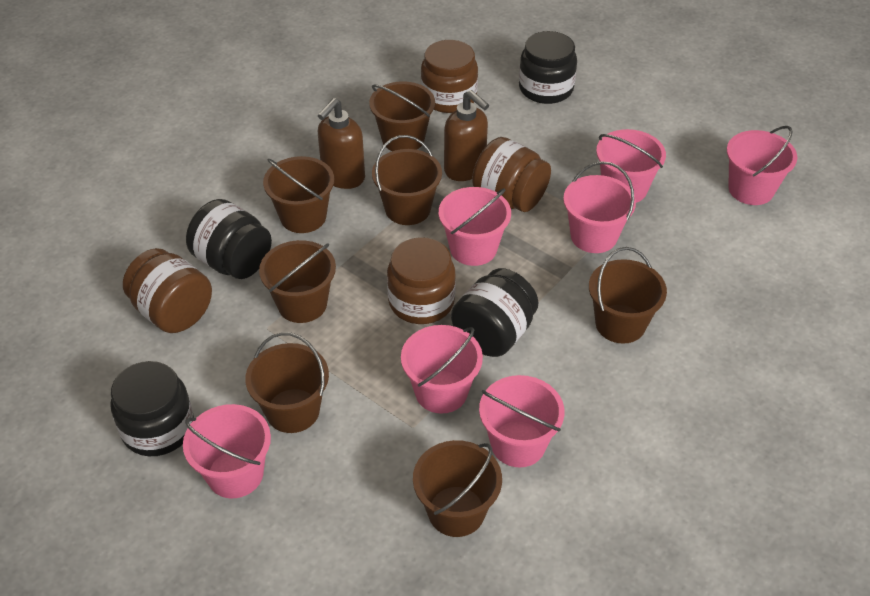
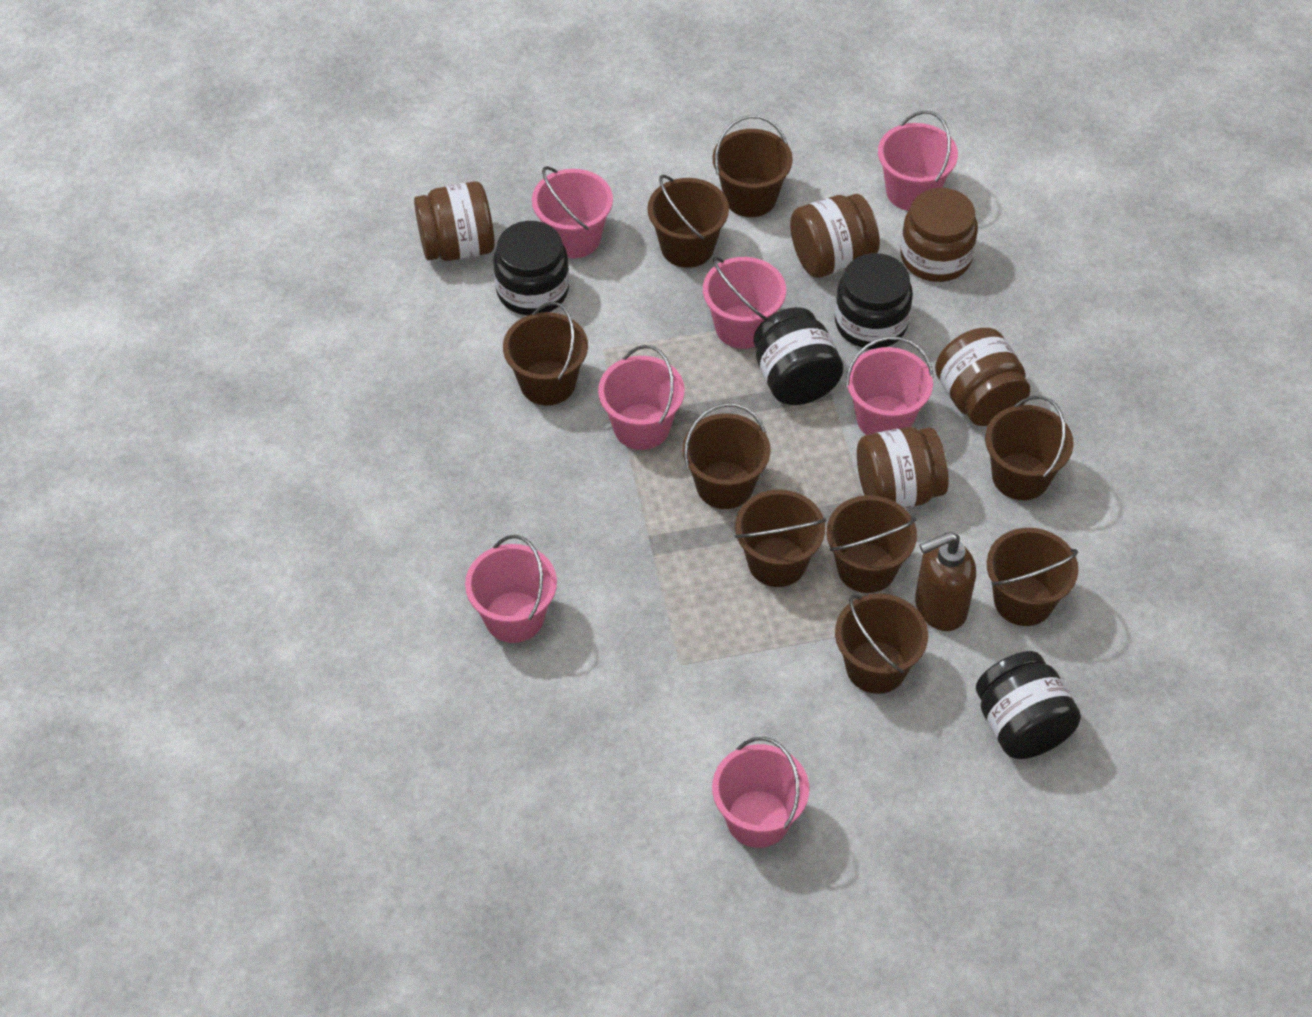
brown bucket: [245,332,329,433] [259,240,336,323] [263,156,334,233] [369,81,435,151] [372,135,442,225] [413,440,502,537] [589,247,667,344] = 7 -> [503,302,588,405] [647,175,729,268] [683,403,770,509] [713,115,793,217] [735,489,826,587] [827,495,917,593] [835,594,928,694] [985,396,1074,500] [987,528,1078,626] = 9
brown jar: [123,248,212,333] [387,237,456,324] [421,40,478,113] [472,137,551,212] = 4 -> [414,181,495,261] [790,194,880,278] [857,427,949,509] [900,188,978,282] [935,328,1030,426] = 5
brown soap dispenser: [318,98,365,189] [444,90,489,181] = 2 -> [915,532,976,631] = 1

